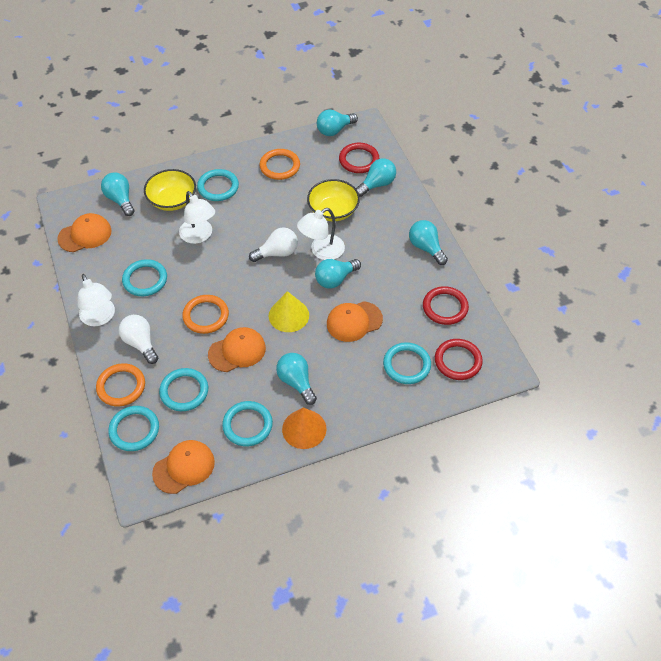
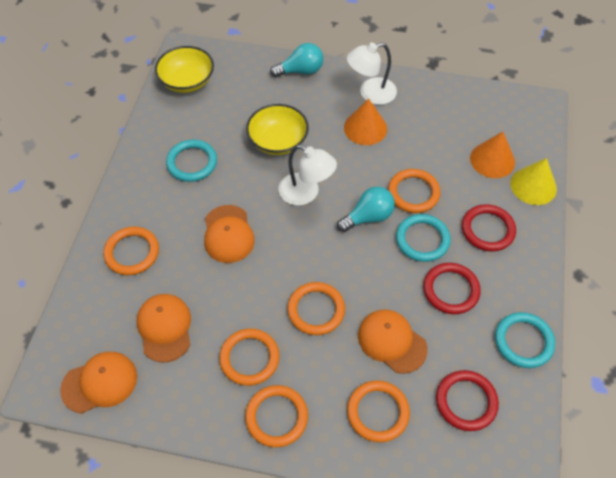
orange cone: [282,407,327,449] = 1 -> [344,99,387,145] [470,132,515,178] = 2
orange ring: [96,363,145,407] [182,295,229,334] [259,149,300,180] = 3 -> [103,227,159,275] [219,328,280,386] [245,385,308,447] [287,282,345,335] [347,381,410,442] [388,169,441,213] = 6
turquoise light bulb: [101,173,134,216] [276,353,317,405] [315,259,361,289] [317,110,358,136] [356,158,396,197] [409,220,448,265] = 6 -> [270,43,323,77] [337,187,395,232] = 2
turquoise ring: [108,406,159,451] [122,259,167,296] [159,368,208,411] [197,169,239,201] [222,401,273,446] [383,342,431,384] = 6 -> [166,140,217,182] [396,214,451,262] [495,312,555,368] = 3
white lamp: [78,274,115,326] [179,191,215,244] [297,208,345,260] = 3 -> [279,145,337,206] [347,43,397,105] = 2
white light bulb: [119,315,158,364] [249,227,298,262] = 2 -> none = 0

